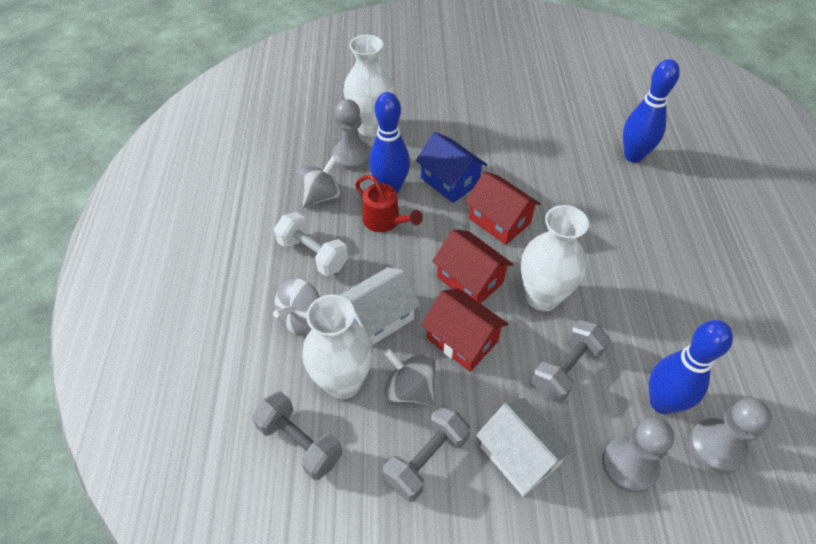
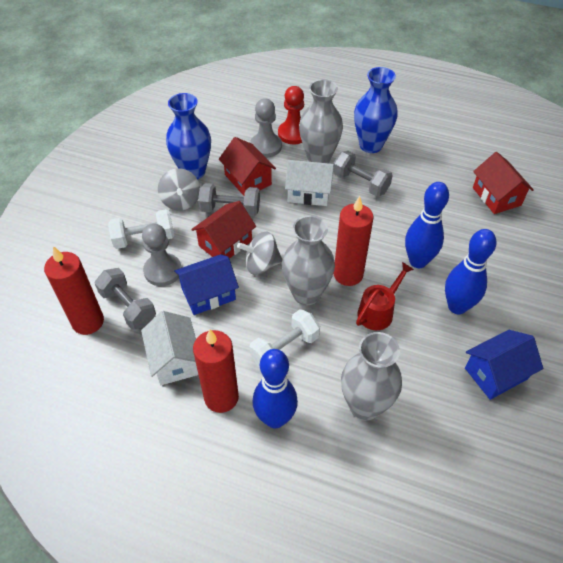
blue house: [416,132,487,203] = 1 -> [174,254,239,315] [465,330,543,400] = 2
blue vase: none = 0 -> [166,93,211,180] [354,67,398,153] = 2
grey pawn: [332,99,371,170] [602,417,674,493] [689,398,772,473] = 3 -> [142,223,182,286] [250,98,282,157] = 2
grey spinning top: [273,278,320,335] [297,156,341,208] [384,348,435,405] = 3 -> [158,168,200,211] [237,231,283,275] = 2
grey vase: none = 0 -> [282,215,335,305] [299,79,343,163] [341,332,402,421] = 3
red candle: none = 0 -> [44,246,104,335] [193,329,239,413] [333,196,374,286] = 3
red pawn: none = 0 -> [278,86,304,144] = 1
white dumbbell: [274,212,348,276] = 1 -> [108,209,174,249] [250,309,320,368] = 2
white vase: [302,295,373,399] [344,35,395,137] [521,205,589,311] = 3 -> none = 0

